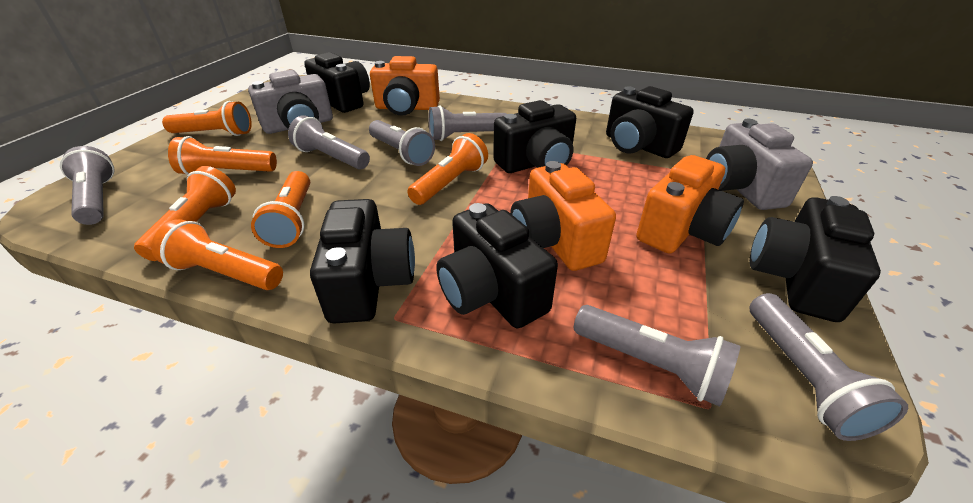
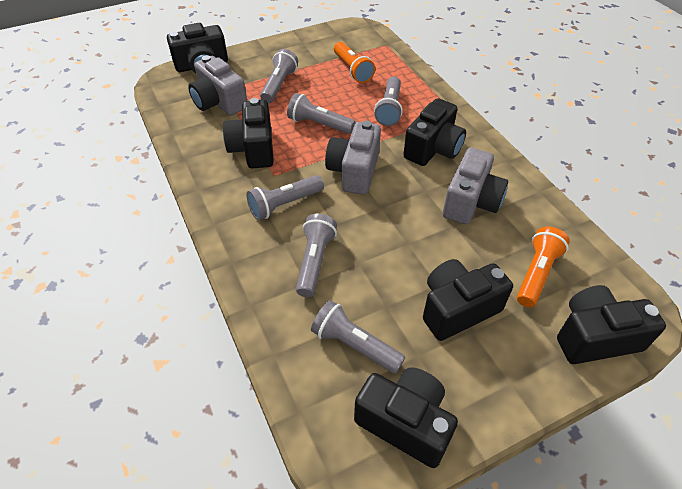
grey camera: [248,70,333,134] [706,119,813,210] = 2 -> [188,55,247,116] [325,121,381,195] [443,148,508,224] = 3
orange camera: [370,56,440,116] [510,161,616,271] [636,155,744,254] = 3 -> none = 0
orange flashlight: [134,166,236,261] [151,219,283,290] [162,101,252,136] [168,136,277,175] [251,171,310,248] [407,133,488,205] = 6 -> [334,42,375,83] [517,227,570,307] = 2

